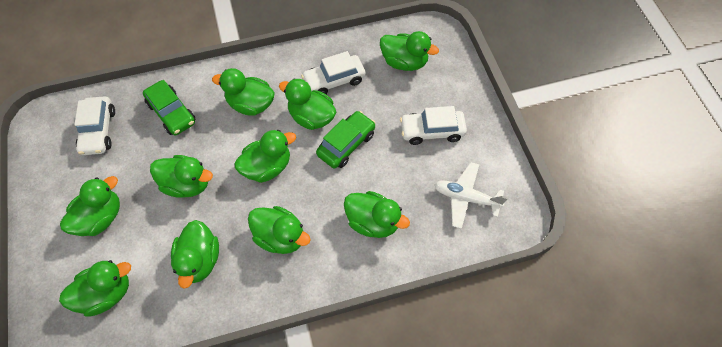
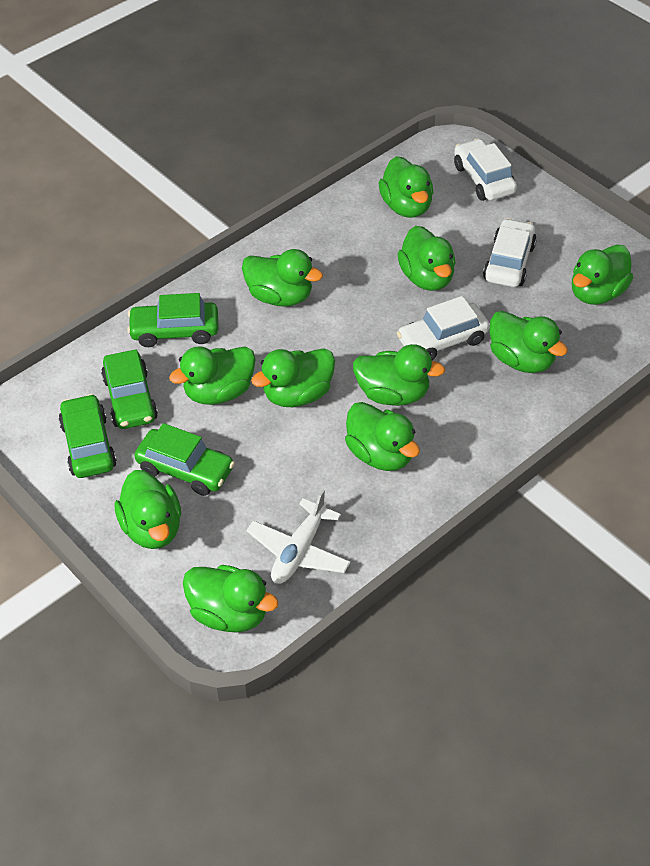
green car: [143,80,196,135] [316,111,376,168] = 2 -> [59,394,117,478] [101,350,158,429] [127,293,218,347] [134,423,235,496] = 4
green duck: [59,260,131,317] [60,176,120,236] [150,155,213,198] [171,220,219,289] [212,68,275,116] [234,130,296,183] [248,206,311,254] [279,78,336,130] [344,191,410,238] [380,31,439,71] = 10 -> [115,470,181,549] [169,346,256,405] [183,565,278,633] [242,249,323,307] [251,348,335,407] [345,402,420,471] [353,344,445,406] [379,156,433,218] [397,226,456,291] [489,311,568,373] [572,244,633,305] = 11

